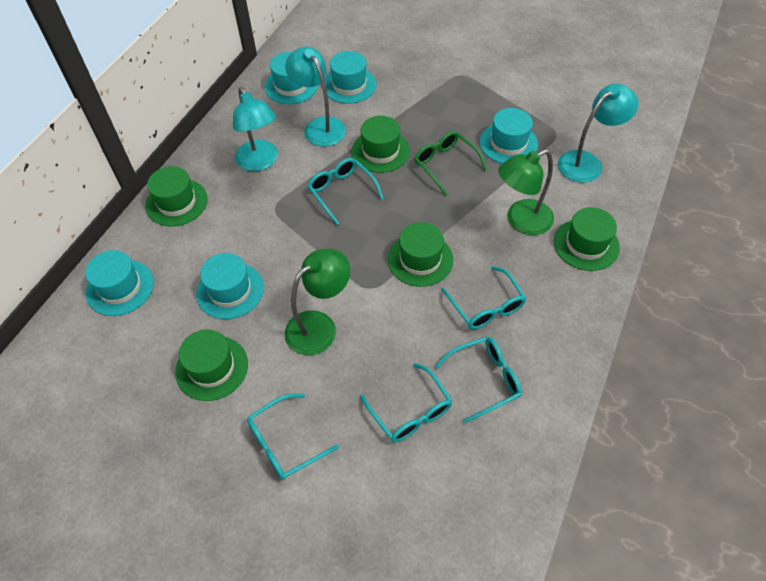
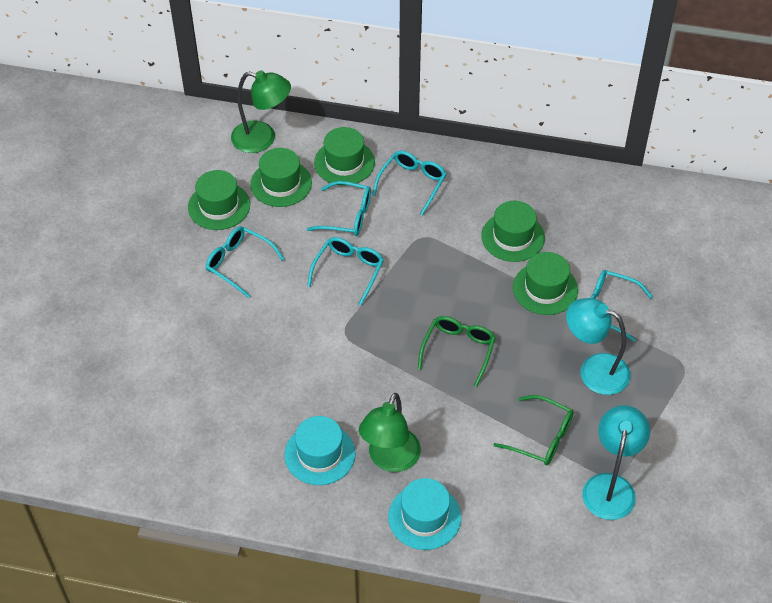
green glasses: [415,131,487,196] = 1 -> [418,316,496,387] [493,395,574,465] = 2
turquoise hat: [85,250,154,316] [196,253,264,319] [264,52,318,104] [324,51,376,104] [480,108,538,164] = 5 -> [284,416,355,485] [388,478,461,550] = 2
turquoise lamp: [233,87,278,171] [285,47,346,146] [558,84,638,183] = 3 -> [566,298,631,395] [582,405,650,520] = 2

